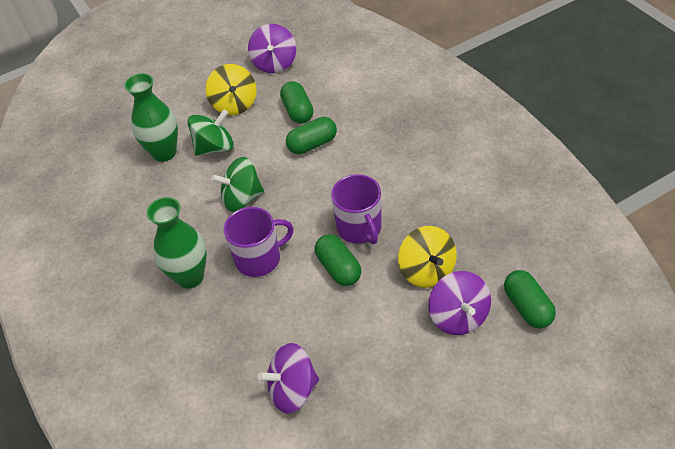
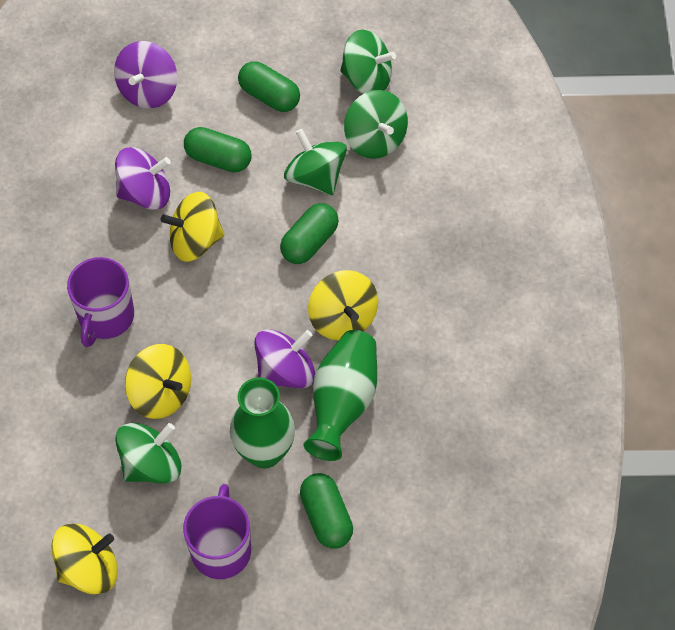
green spinning top: [187,110,234,156] [211,157,264,212] = 2 -> [115,423,181,484] [284,129,347,195] [340,30,396,94] [344,90,408,159] = 4
yellow spinning top: [206,64,256,115] [398,226,457,288] = 2 -> [51,524,118,594] [125,344,191,419] [161,192,224,262] [308,270,378,340] = 4

